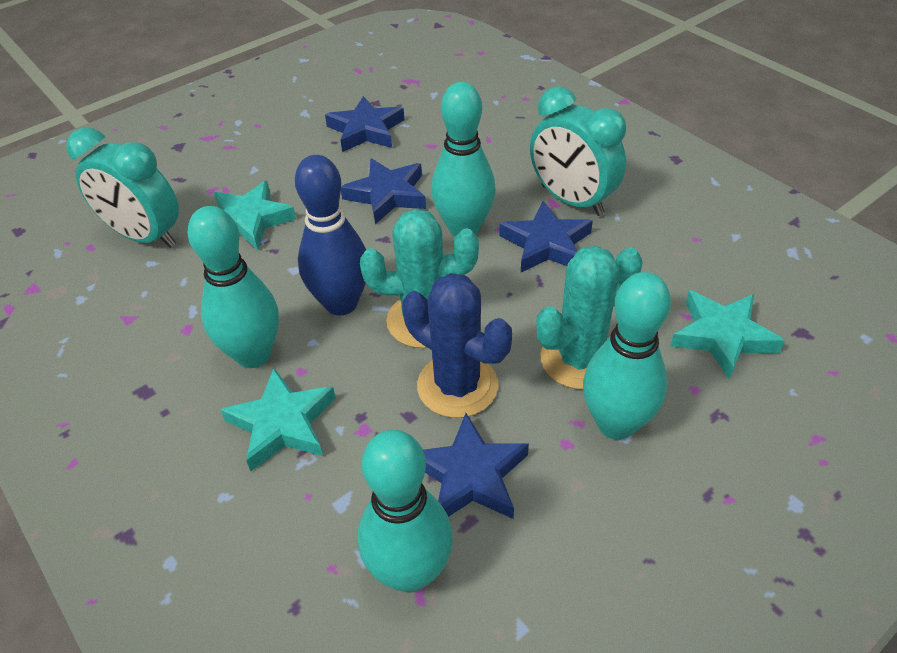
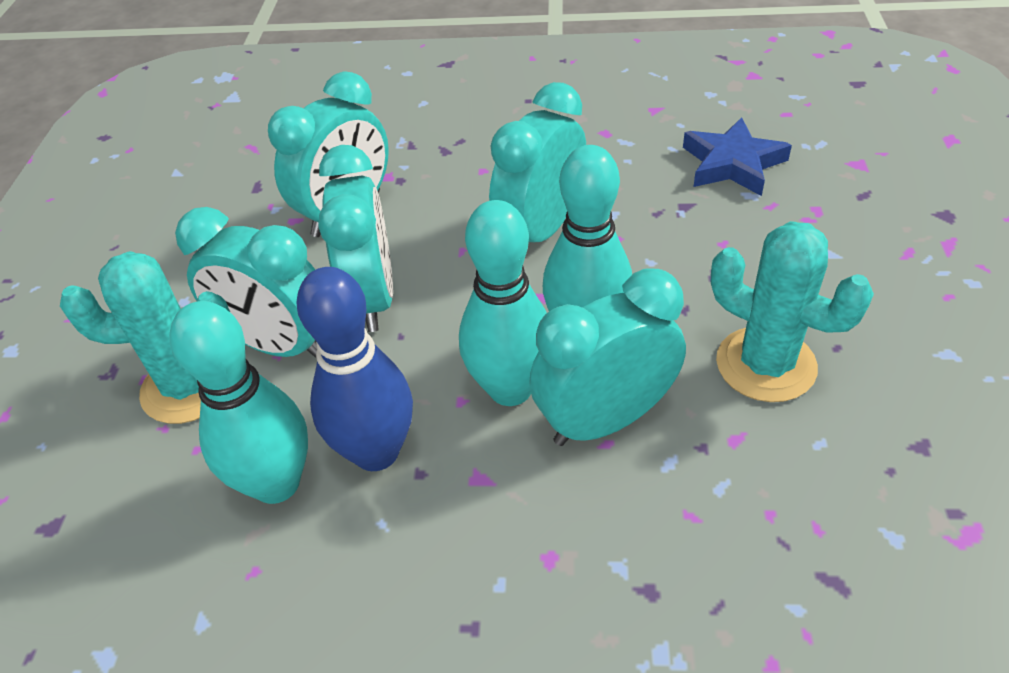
blue cactus: [402,273,512,418] = 1 -> none = 0
blue star: [325,96,405,152] [341,158,426,225] [423,413,529,519] [499,201,593,272] = 4 -> [683,117,792,196] = 1
turquoise bowling pin: [187,206,279,368] [358,430,453,593] [431,82,496,237] [583,272,671,440] = 4 -> [170,301,308,504] [459,200,547,406] [543,145,632,311] = 3
turquoise clock: [66,128,179,248] [530,86,626,216] = 2 -> [175,207,317,358] [268,71,389,237] [318,145,393,332] [489,82,586,242] [529,268,686,446] = 5
turquoise star: [214,181,296,250] [220,368,336,471] [671,290,785,380] = 3 -> none = 0

